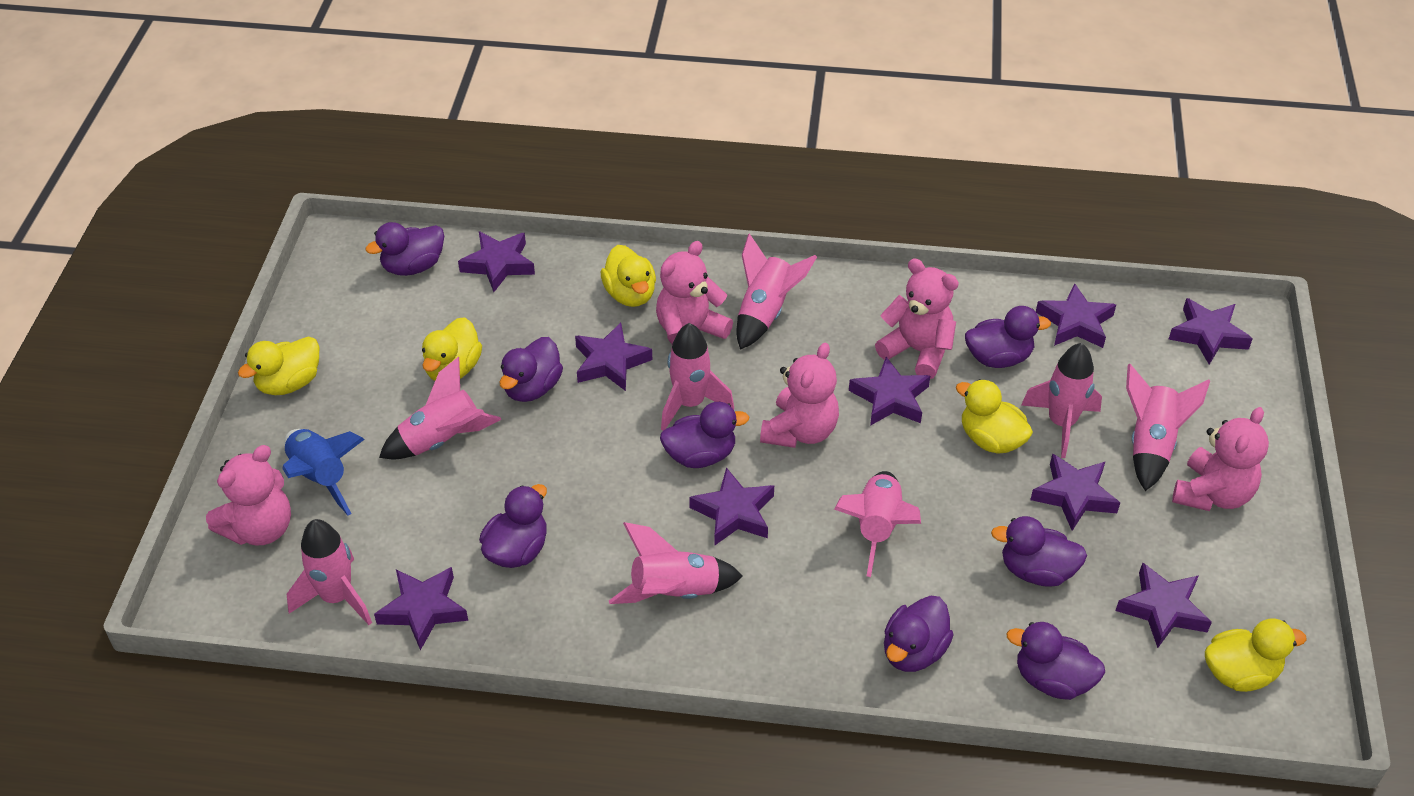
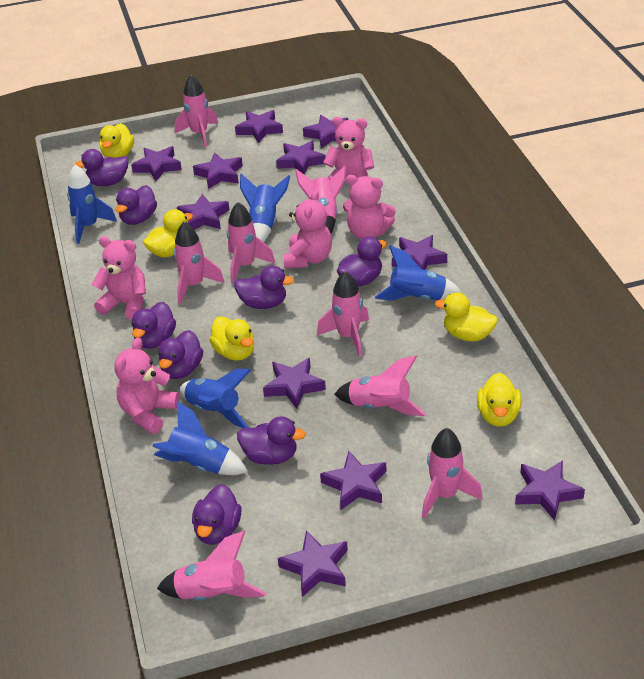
blue rocket: [282,429,365,516] = 1 -> [67,165,117,244] [152,401,248,475] [180,369,251,428] [240,174,290,242] [375,245,462,301] = 5
purple star: [374,567,468,650] [458,231,535,292] [575,323,652,391] [689,467,774,546] [849,357,930,426] [1030,454,1120,531] [1036,284,1116,348] [1115,563,1212,648] [1168,298,1253,365] = 9 -> [131,146,182,181] [177,194,229,230] [193,152,243,189] [235,110,283,143] [263,358,326,409] [276,140,326,174] [278,530,348,597] [303,115,348,149] [320,451,387,510] [392,235,447,270] [515,460,585,521] = 11

